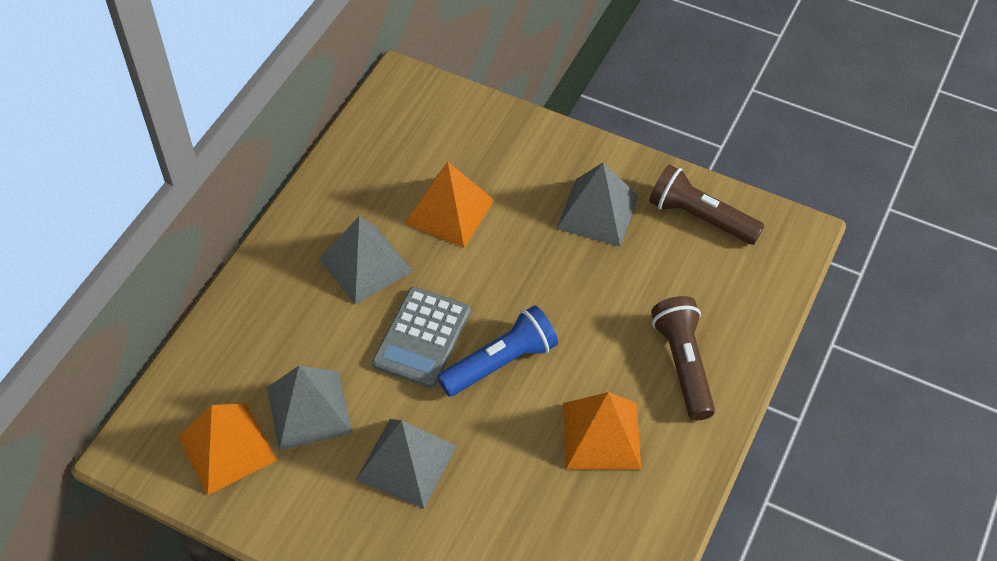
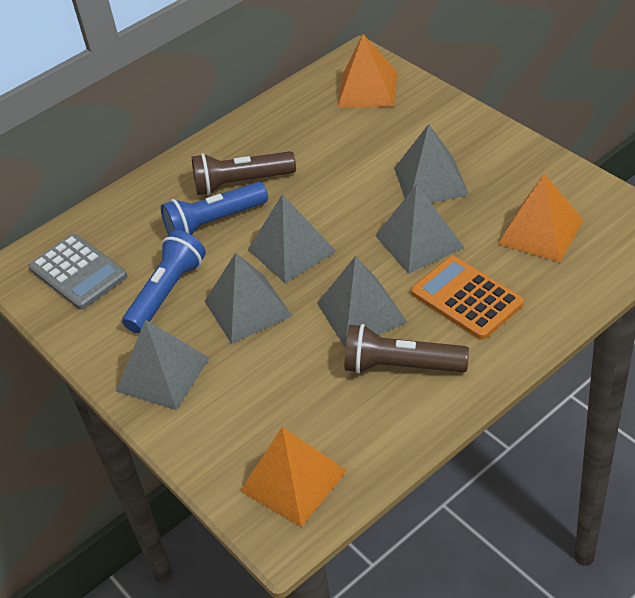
blue flashlight: [437,306,558,396] = 1 -> [122,230,206,333] [161,182,268,235] = 2
grey pyramid: [267,366,353,450] [319,216,413,305] [356,419,457,509] [556,163,639,247] = 4 -> [116,320,209,410] [205,253,292,344] [248,194,337,283] [317,256,408,348] [375,184,465,274] [394,124,469,203] = 6
orange calculator: none = 0 -> [411,256,524,340] = 1

